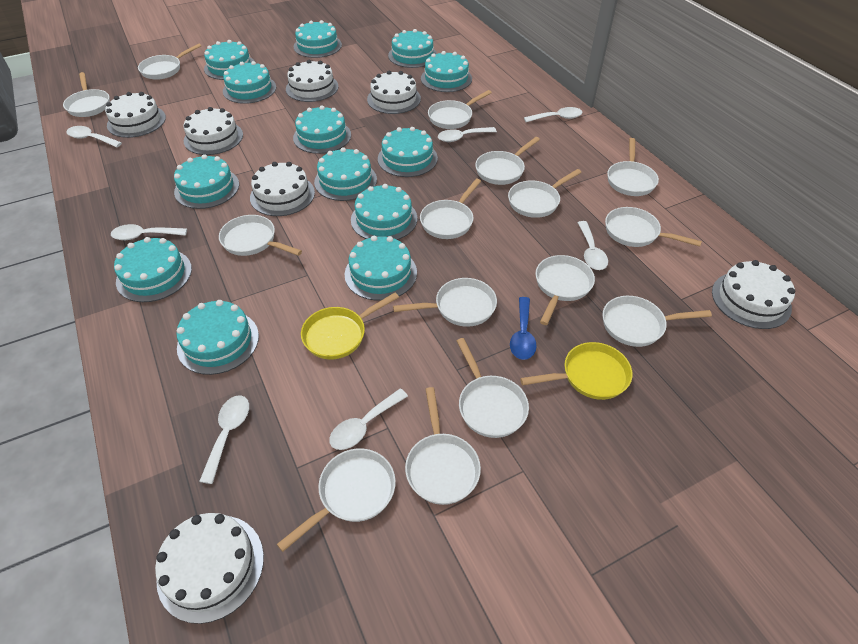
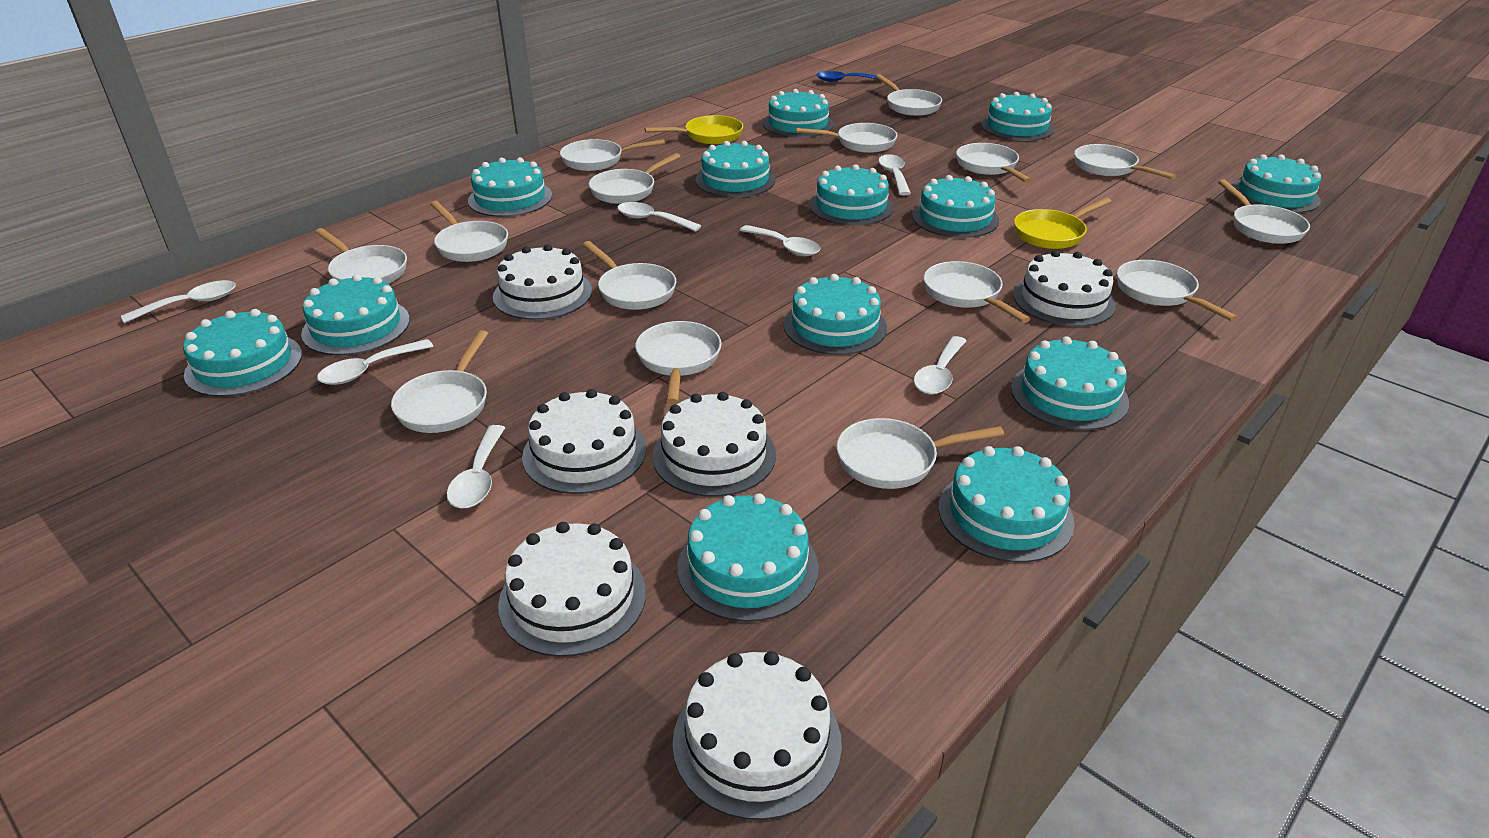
white cake: [105,92,166,138] [155,513,264,624] [184,107,243,155] [250,162,315,216] [286,60,339,102] [367,71,421,114] [712,260,795,329] = 7 -> [493,244,592,320] [498,522,646,657] [522,389,646,494] [652,392,776,497] [672,651,842,820] [1013,250,1116,327] = 6

